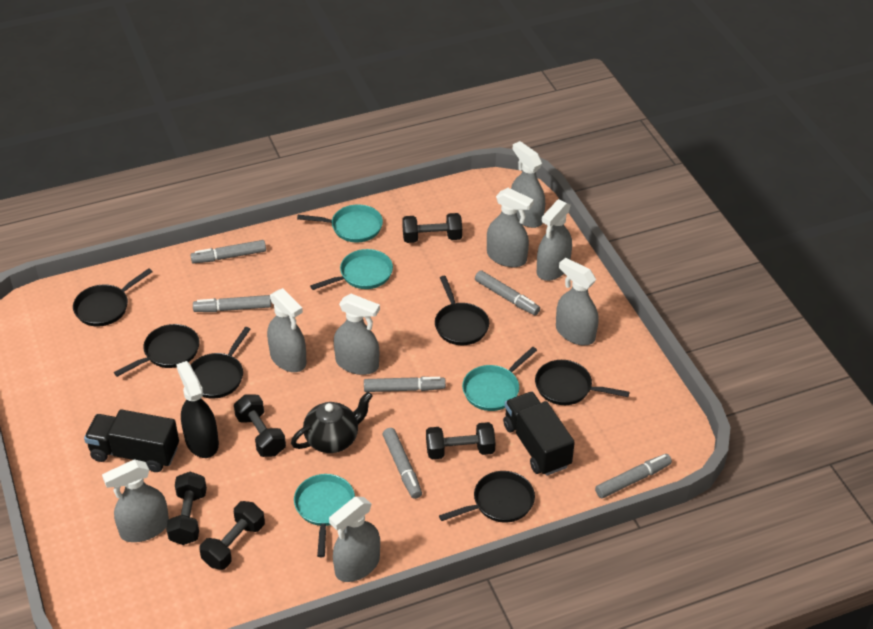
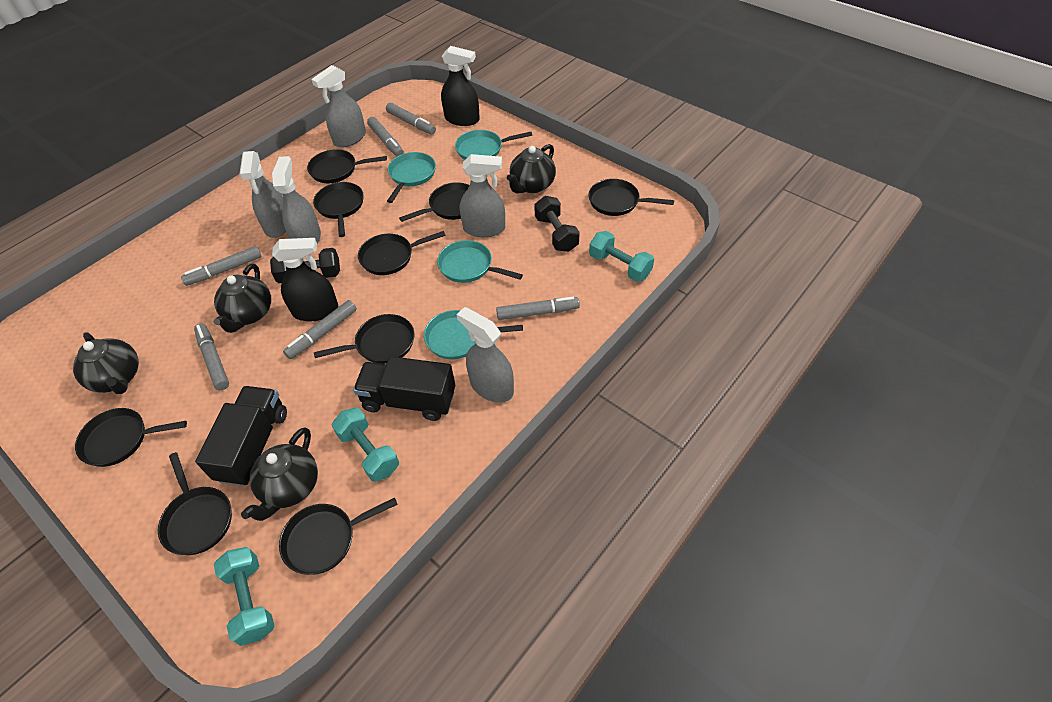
black dumbbell: [166,472,207,545] [199,501,265,570] [234,395,286,457] [402,213,462,243] [426,422,496,459] = 5 -> [270,248,340,283] [534,196,580,252] = 2
black pan: [73,268,153,326] [114,324,199,377] [191,327,251,398] [435,276,489,345] [439,471,535,523] [535,360,630,405] = 6 -> [75,408,187,467] [158,452,232,555] [279,498,398,575] [307,149,387,183] [313,182,364,237] [314,314,414,364] [358,231,446,275] [399,182,470,222] [588,179,674,216] = 9
black spray bottle: [176,361,219,458] = 1 -> [272,238,338,321] [441,46,480,126] = 2
black teapot: [291,392,373,453] = 1 -> [73,332,139,394] [214,264,271,333] [241,427,318,521] [507,144,556,193] = 4
grey spray bottle: [102,459,169,542] [267,288,306,372] [329,496,380,582] [334,294,380,375] [487,188,534,267] [511,141,545,228] [537,199,572,281] [556,258,599,345] = 8 -> [240,151,286,238] [272,156,321,244] [311,65,366,148] [456,307,514,403] [460,154,505,237] = 5
turquoise dumbbell: none = 0 -> [214,547,274,646] [331,408,399,482] [589,231,654,282] = 3

